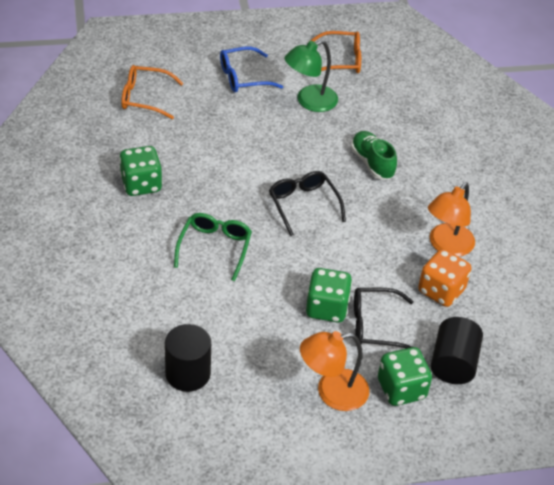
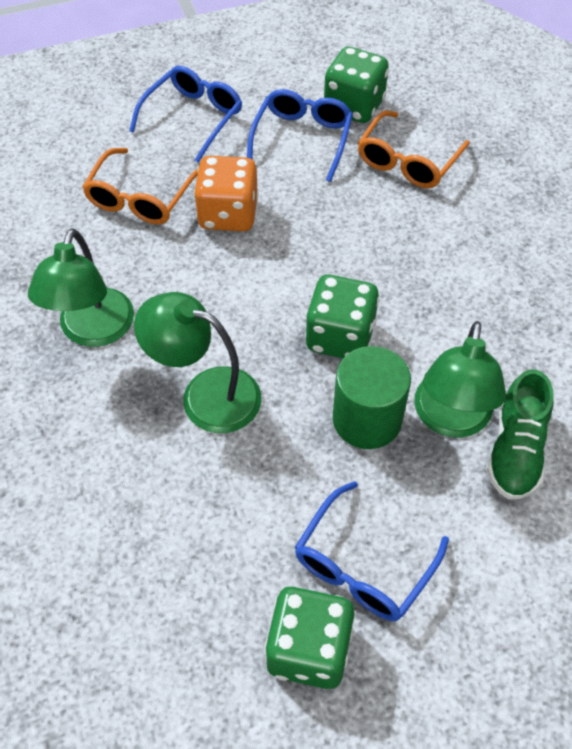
black cylinder: [165,324,211,392] [431,317,483,384] = 2 -> none = 0
black glasses: [269,171,346,236] [354,288,414,348] = 2 -> none = 0
blue glasses: [220,46,283,92] = 1 -> [129,66,242,163] [247,89,353,182] [295,481,449,621] = 3
green cylinder: none = 0 -> [333,346,411,449] = 1
green glasses: [174,213,252,281] = 1 -> none = 0
green lamp: [284,40,338,112] = 1 -> [28,228,134,347] [134,292,261,433] [415,321,506,438] = 3
orange lamp: [300,331,369,411] [428,182,475,257] = 2 -> none = 0

